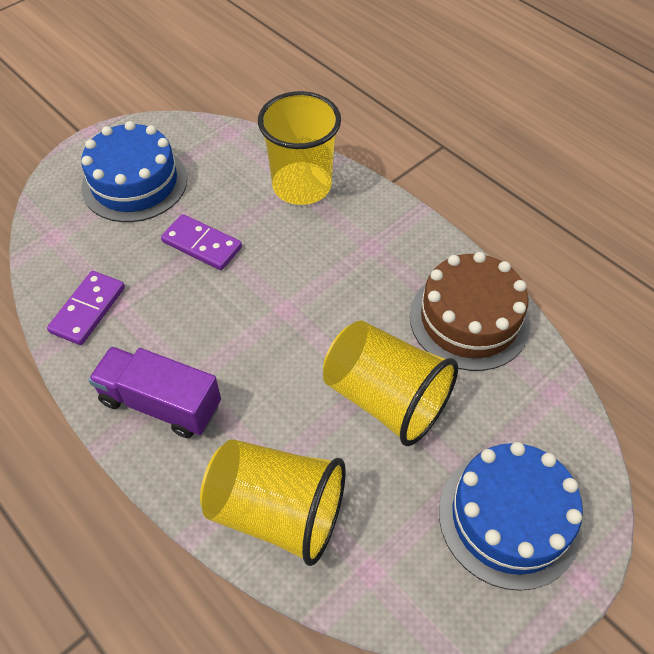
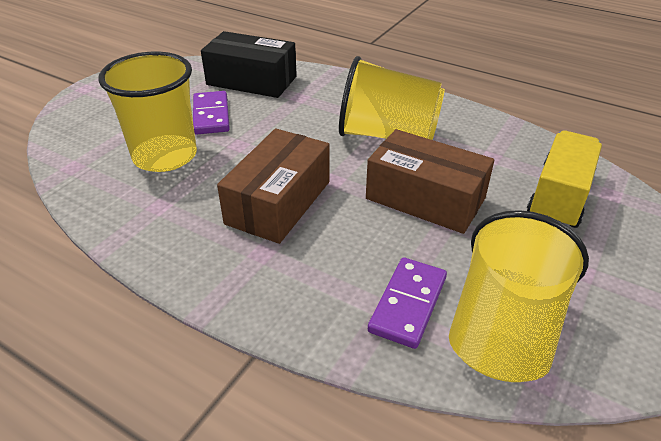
black box: none = 0 -> [201,31,297,98] = 1
blue cake: [81,121,187,222] [439,442,583,591] = 2 -> none = 0
brown box: none = 0 -> [217,128,329,244] [366,129,494,234] = 2
brown cake: [410,252,530,371] = 1 -> none = 0
purple truck: [88,346,221,438] = 1 -> none = 0
yellow truck: none = 0 -> [527,131,602,228] = 1

